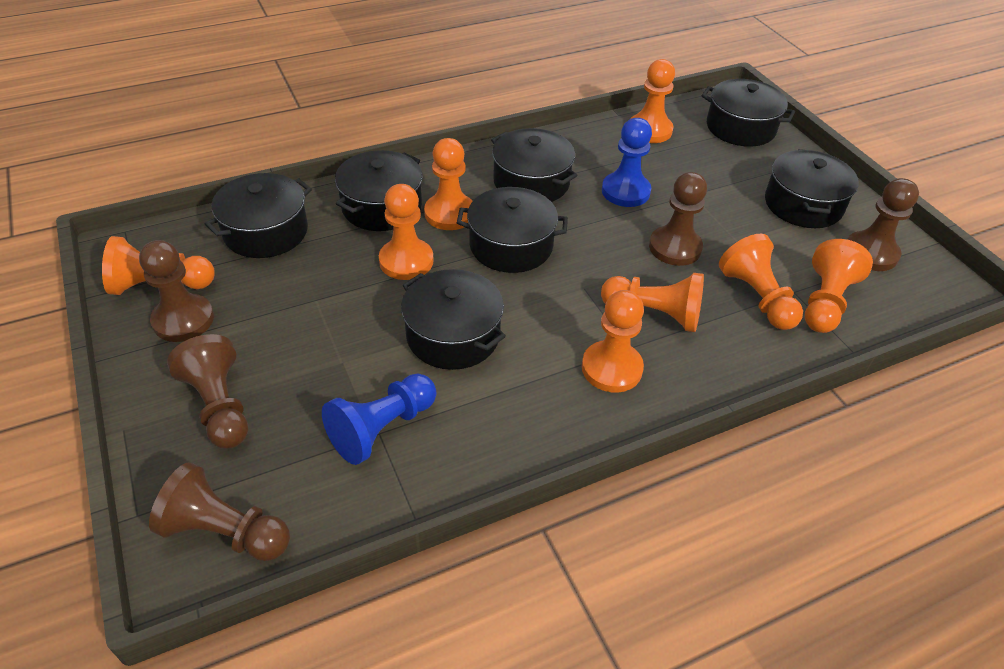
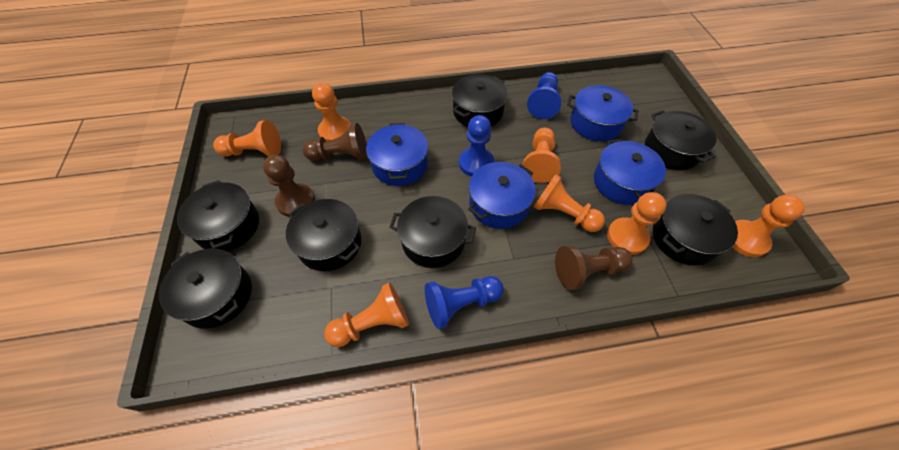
blue pawn: [322,374,436,465] [602,118,652,207] = 2 -> [425,276,504,329] [459,115,494,176] [527,72,561,119] = 3
blue pot: none = 0 -> [366,123,428,186] [468,162,536,229] [567,85,638,141] [594,139,666,205] = 4
brown pawn: [139,240,214,342] [149,462,290,561] [167,334,248,449] [649,172,707,266] [847,178,919,271] = 5 -> [263,155,315,217] [302,123,367,161] [555,245,633,290] = 3
orange pawn: [102,236,215,295] [379,184,434,280] [424,138,473,230] [582,290,644,393] [601,273,704,332] [630,59,675,143] [719,234,803,330] [805,239,873,333] = 8 -> [213,120,281,156] [312,83,351,142] [324,282,409,347] [523,128,561,183] [534,174,605,232] [607,192,667,255] [732,195,805,257] = 7

